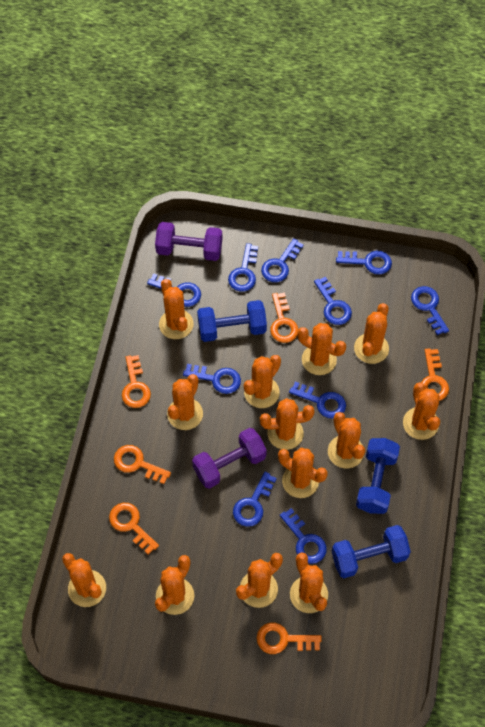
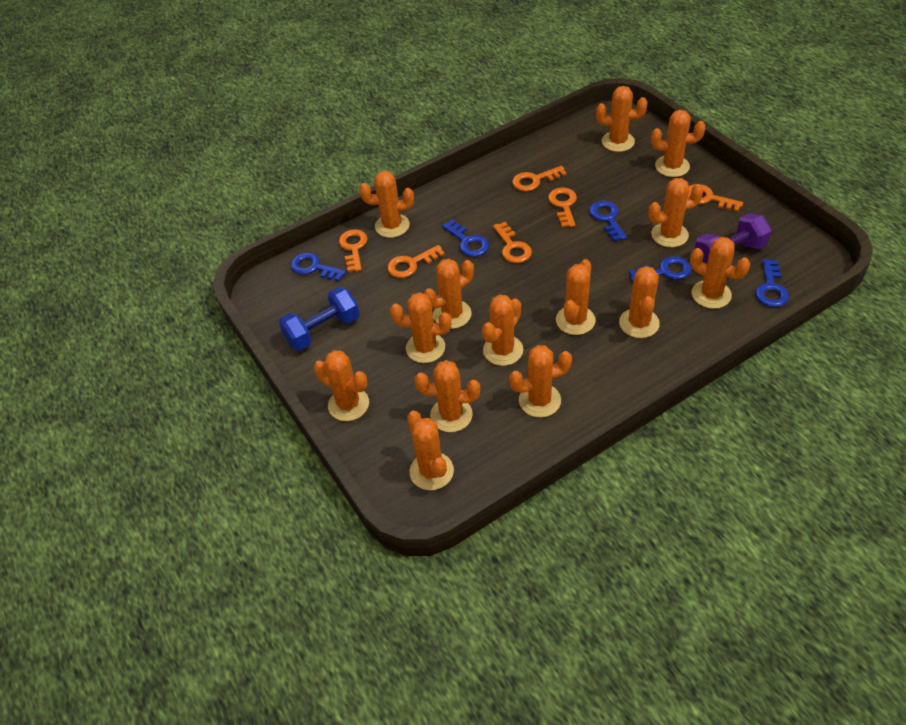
blue dumbbell: [197,300,267,342] [332,525,411,578] [356,438,400,514] = 3 -> [279,287,360,351] = 1
blue key: [147,273,201,307] [183,364,241,394] [228,243,258,292] [233,472,277,527] [261,238,304,282] [280,508,327,564] [289,381,346,418] [314,277,352,325] [336,251,392,274] [411,286,449,335] = 10 -> [291,253,347,281] [442,220,489,257] [589,201,627,241] [629,257,691,282] [755,259,789,307] = 5
orange cactus: [62,553,106,607] [155,555,194,615] [159,279,193,339] [167,374,203,430] [236,553,283,608] [244,355,281,408] [260,398,314,450] [278,448,328,498] [290,552,328,613] [297,323,346,375] [328,412,365,468] [354,303,389,364] [403,382,440,440] = 13 -> [314,350,369,421] [359,171,414,238] [390,292,452,363] [407,411,454,490] [415,360,480,432] [424,259,474,329] [482,295,523,366] [509,345,572,417] [556,259,596,335] [596,86,647,152] [619,266,660,338] [648,178,704,247] [651,110,706,177] [690,237,750,309] = 14
purple dumbbell: [155,222,222,261] [192,428,267,489] = 2 -> [695,213,771,264] = 1

